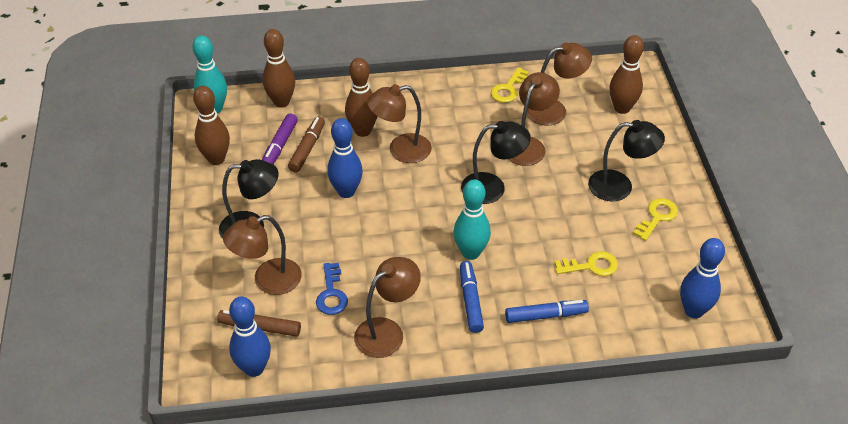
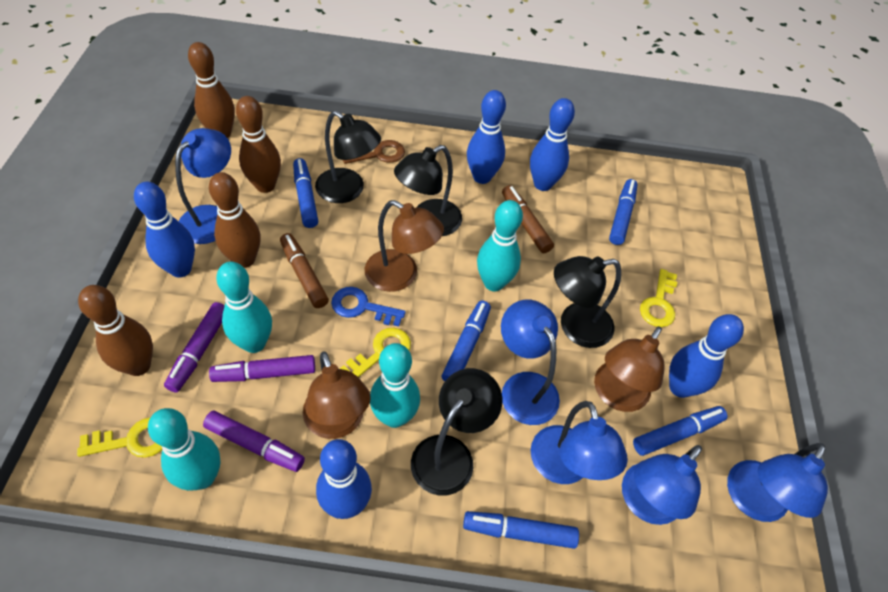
black lamp: [219,159,279,239] [461,121,531,204] [588,120,665,201] = 3 -> [315,111,381,203] [394,145,462,236] [411,368,502,496] [554,256,621,348] = 4
blue bowling pin: [229,297,271,377] [327,118,363,198] [680,238,725,318] = 3 -> [134,182,195,278] [316,439,372,519] [467,90,506,184] [530,98,575,191] [669,314,744,398] = 5
blue lamp: none = 0 -> [175,128,231,244] [501,300,560,425] [530,401,628,484] [622,445,702,525] [727,443,828,522] = 5
blue marker: [460,261,484,333] [505,300,589,323] = 2 -> [293,158,318,228] [442,301,491,381] [463,511,579,549] [609,179,638,245] [633,406,727,456] = 5
brown key: none = 0 -> [343,140,405,164] = 1
brown lamp: [223,215,302,295] [354,257,421,358] [367,84,432,163] [508,72,560,166] [527,43,592,126] = 5 -> [303,352,371,439] [365,200,444,292] [594,326,665,412] = 3
purple marker: [262,113,298,164] = 1 -> [164,302,225,392] [203,411,305,472] [209,355,315,382] = 3
turquoise bowling pin: [192,35,227,113] [453,179,491,260] = 2 -> [148,408,220,490] [216,262,272,353] [370,343,420,428] [477,200,523,291] = 4

